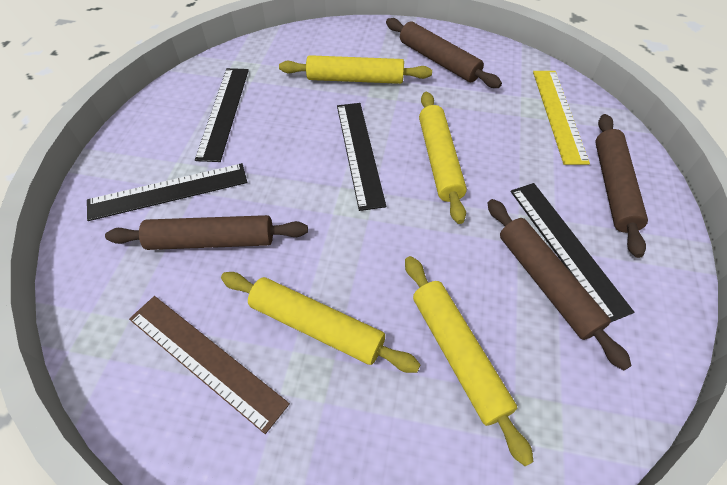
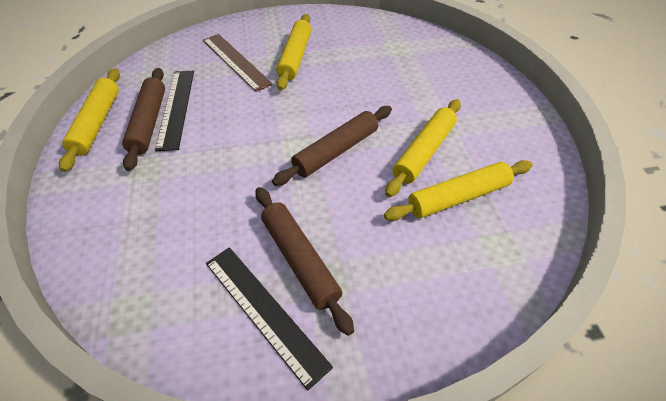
black ruler: [87,163,247,221] [195,68,249,162] [337,103,386,211] [511,183,634,322] = 4 -> [155,71,194,151] [206,247,333,390] = 2
brown rolling pin: [105,215,308,250] [386,18,502,88] [487,199,632,370] [596,114,648,258] = 4 -> [122,68,165,171] [255,187,354,336] [272,106,392,186] = 3
yellow ruler: [533,71,590,165] = 1 -> none = 0

